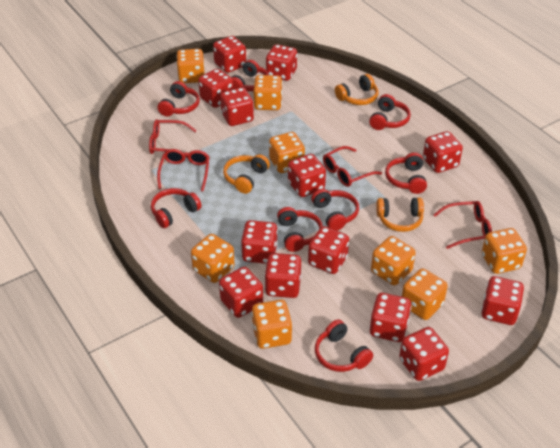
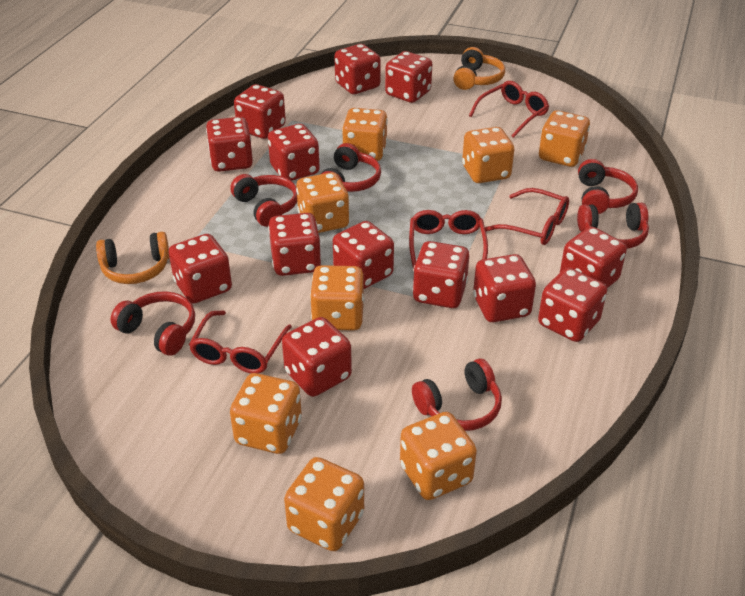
orange headphones: [223,154,270,194] [335,74,378,105] [376,197,424,232] = 3 -> [96,232,169,284] [453,47,505,90] = 2
red headphones: [151,188,201,228] [158,81,200,116] [231,60,269,91] [277,207,322,252] [311,189,359,231] [315,319,373,372] [369,94,411,130] [385,152,427,194] = 8 -> [111,291,195,356] [230,174,297,227] [321,143,381,192] [412,359,502,431] [577,203,649,249] [578,159,638,214] = 6

